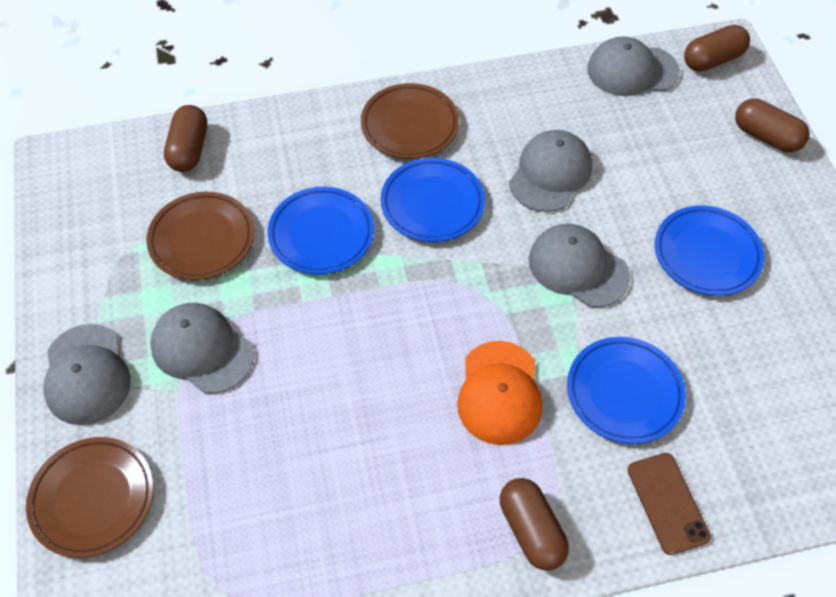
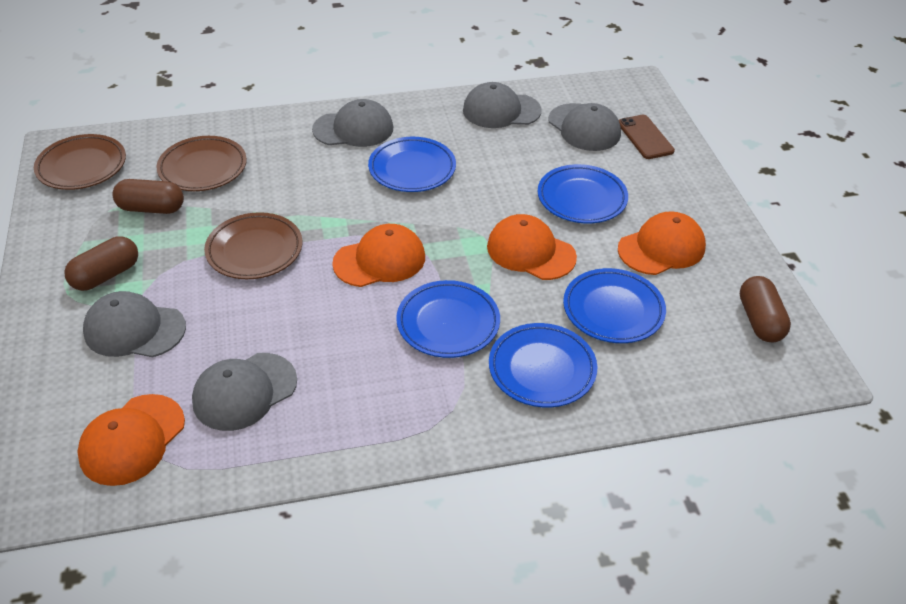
blue plate: [267,187,374,275] [381,158,485,242] [567,337,686,444] [655,205,764,296] = 4 -> [368,137,456,192] [396,280,500,358] [489,323,597,407] [538,164,628,223] [563,268,666,343] = 5
brown capsule: [164,105,207,172] [500,478,569,571] [684,25,750,71] [735,98,810,152] = 4 -> [64,236,138,291] [112,179,184,214] [740,276,791,342] = 3
orange cap: [457,341,542,445] = 1 -> [77,394,185,486] [332,224,425,287] [487,214,577,280] [618,211,706,275] = 4

